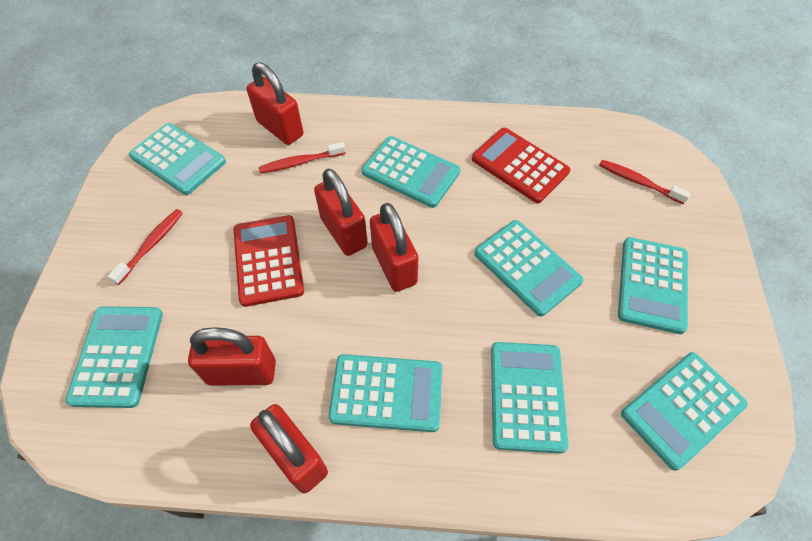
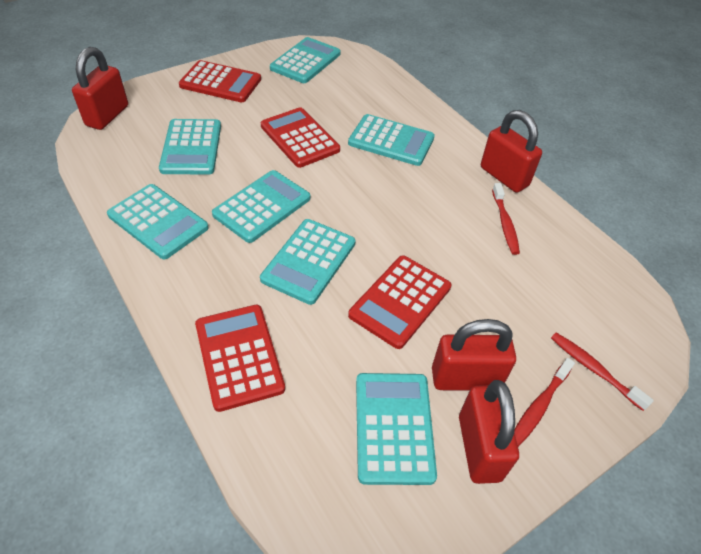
red calculator: [234,215,304,307] [472,128,570,203] = 2 -> [179,60,261,102] [195,305,285,412] [261,107,340,168] [348,255,452,349] = 4
red padlock: [188,327,276,386] [247,62,303,145] [250,404,328,493] [314,169,368,256] [370,203,418,292] = 5 -> [72,47,128,130] [432,319,516,391] [459,380,519,484] [481,110,542,193] = 4
turquoise calculator: [65,306,163,408] [129,123,226,195] [328,354,443,432] [362,136,460,208] [474,220,583,317] [491,342,568,453] [618,237,688,334] [621,352,748,471] = 8 -> [107,184,209,259] [159,119,221,174] [212,170,310,243] [260,219,356,305] [270,37,341,83] [348,114,435,166] [356,373,437,485] = 7

